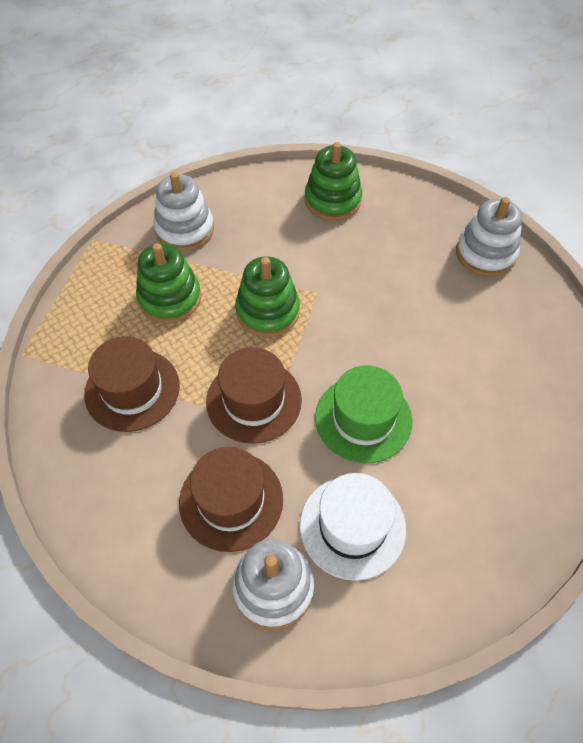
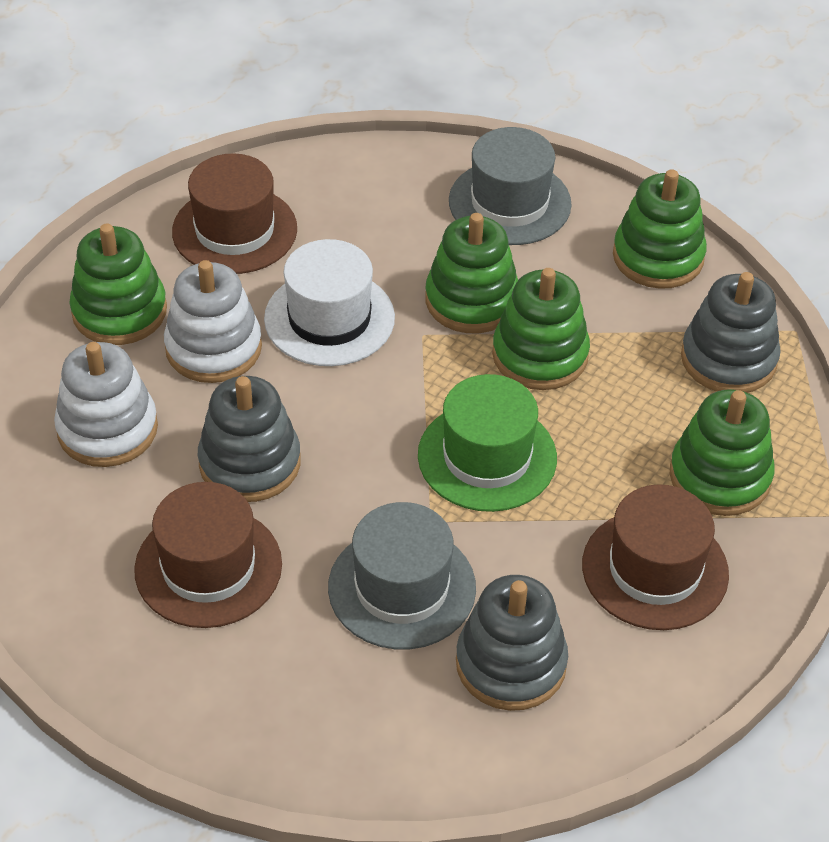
green stacking toy: [136,243,201,323] [235,256,300,337] [305,142,362,221] = 3 -> [70,223,167,345] [425,213,518,333] [492,268,590,390] [613,169,707,289] [670,389,775,516] = 5
grey hat: none = 0 -> [328,502,476,649] [449,127,572,245] = 2
grey stacking toy: none = 0 -> [198,376,301,502] [456,575,568,711] [681,272,781,393] = 3
white stacking toy: [153,172,214,251] [232,539,314,629] [456,197,522,277] = 3 -> [54,342,158,467] [164,260,262,383] = 2

